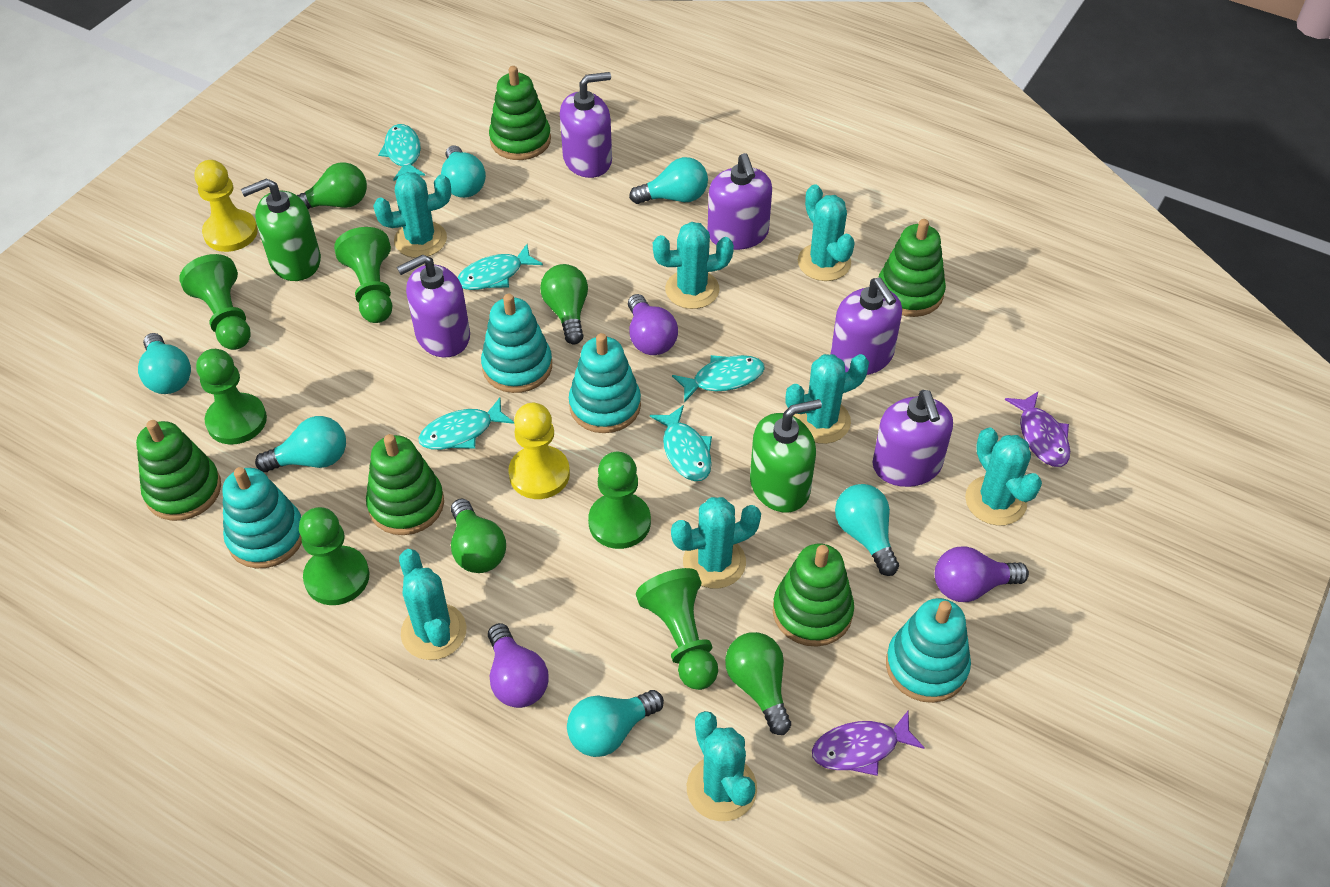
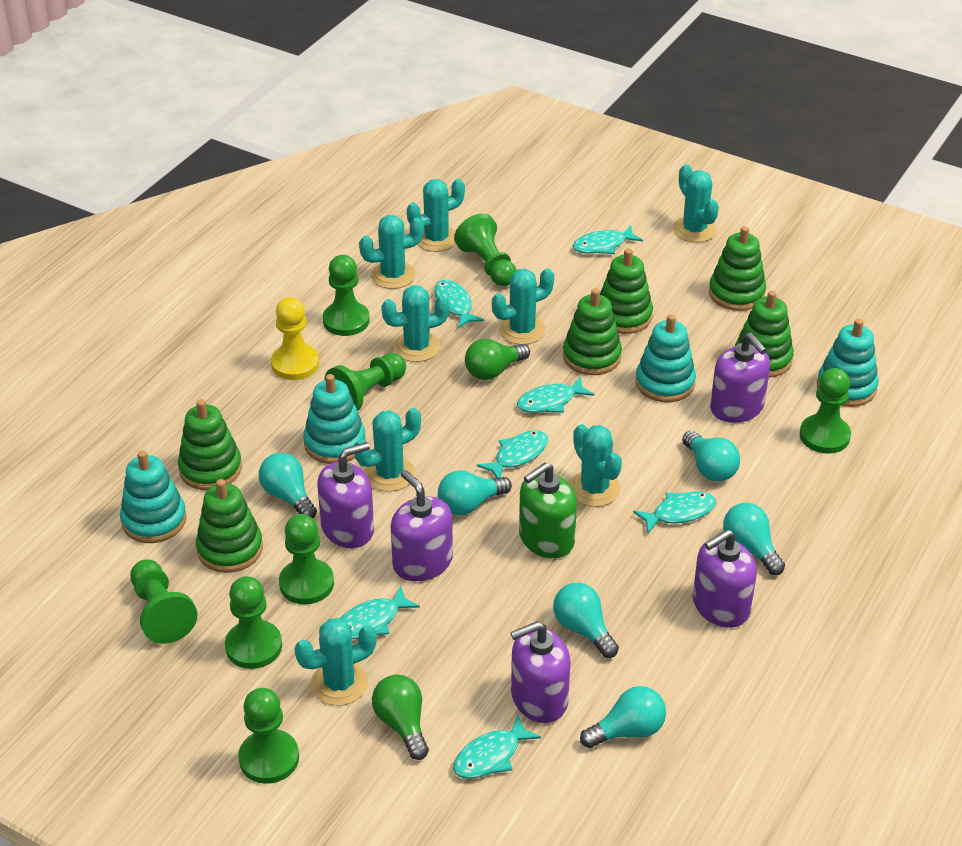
green light bulb: [297,162,367,210] [451,499,506,573] [540,264,588,344] [725,632,791,735] = 4 -> [372,674,429,760] [465,339,530,380] = 2
green pawn: [179,254,251,350] [196,349,267,444] [299,507,369,605] [334,227,393,323] [588,452,651,549] [636,568,718,690] = 6 -> [130,559,197,644] [225,576,282,669] [238,688,299,784] [279,514,334,605] [323,255,370,336] [324,353,406,411] [454,214,517,286] [800,368,851,454] = 8
green soap dispenser: [241,178,321,281] [750,399,822,512] = 2 -> [519,463,577,558] = 1
green stacking toy: [136,420,221,521] [366,434,444,535] [489,66,551,160] [773,544,854,647] [878,219,946,317] = 5 -> [178,399,242,490] [196,479,263,573] [563,288,622,375] [600,248,653,334] [709,226,766,311] [735,291,794,378] = 6
purple fish: [812,711,925,776] [1005,391,1070,467] = 2 -> none = 0
purple light bulb: [488,623,549,708] [628,294,678,355] [935,546,1029,602] = 3 -> none = 0
turquoise fish: [378,124,425,181] [418,398,514,450] [458,244,543,290] [650,405,712,481] [672,355,765,403] = 5 -> [340,586,420,639] [434,280,484,328] [453,714,541,779] [477,430,548,478] [517,377,594,413] [573,225,643,254] [633,491,716,533] = 7
yellow pawn: [195,160,258,252] [508,403,570,499] = 2 -> [271,297,319,380] = 1

